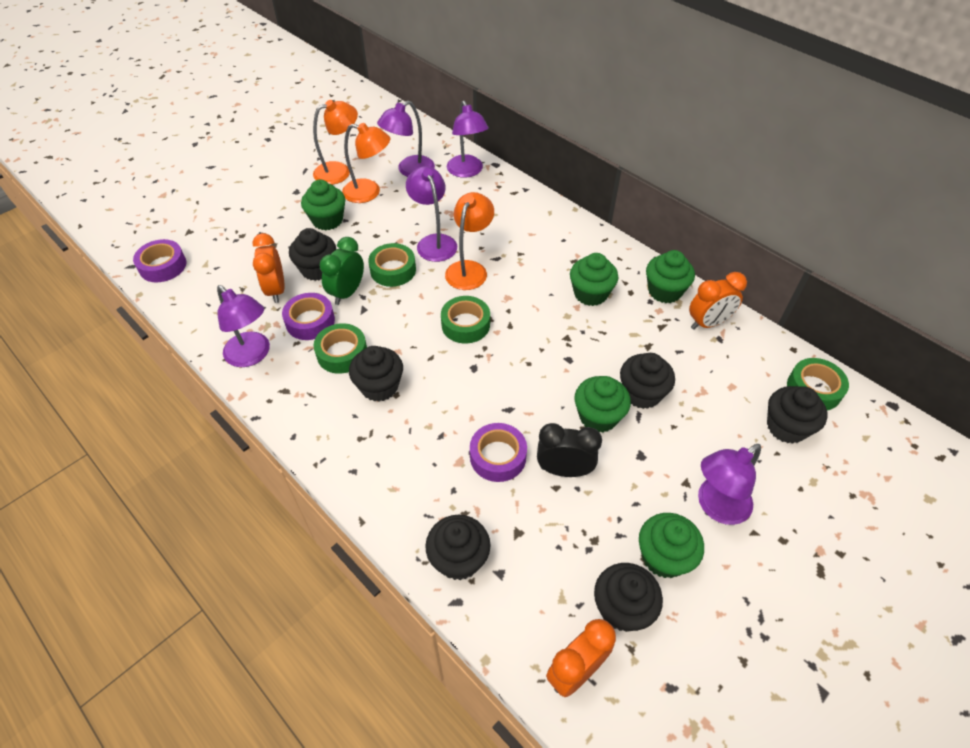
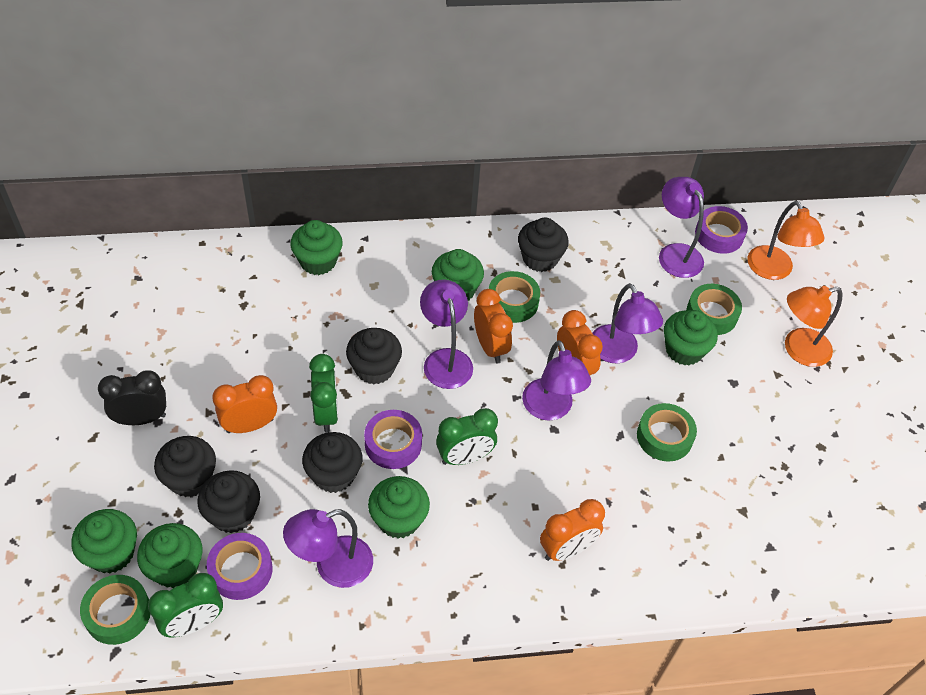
black cupcake: [289,228,336,281] [349,346,403,402] [425,515,491,580] [594,563,663,632] [620,353,675,409] [767,386,827,444] = 6 -> [154,436,216,497] [197,470,260,533] [302,432,363,493] [346,328,402,384] [518,218,569,272] = 5
green clock: [319,237,364,305] = 1 -> [148,573,223,637] [309,354,338,433] [436,408,498,465] = 3
green cupcake: [301,180,346,230] [570,253,618,306] [574,376,631,433] [639,513,704,578] [646,250,695,303] = 5 -> [71,509,137,574] [137,523,203,588] [290,220,343,275] [368,476,430,539] [432,249,484,301] [664,310,718,366] = 6
orange clock: [253,233,285,303] [546,619,616,697] [689,272,747,330] = 3 -> [212,375,277,433] [474,289,513,364] [540,499,605,561] [557,310,603,375] = 4
orange lamp: [313,100,358,185] [342,123,390,203] [445,192,494,290] = 3 -> [748,201,824,280] [785,286,842,367] = 2

